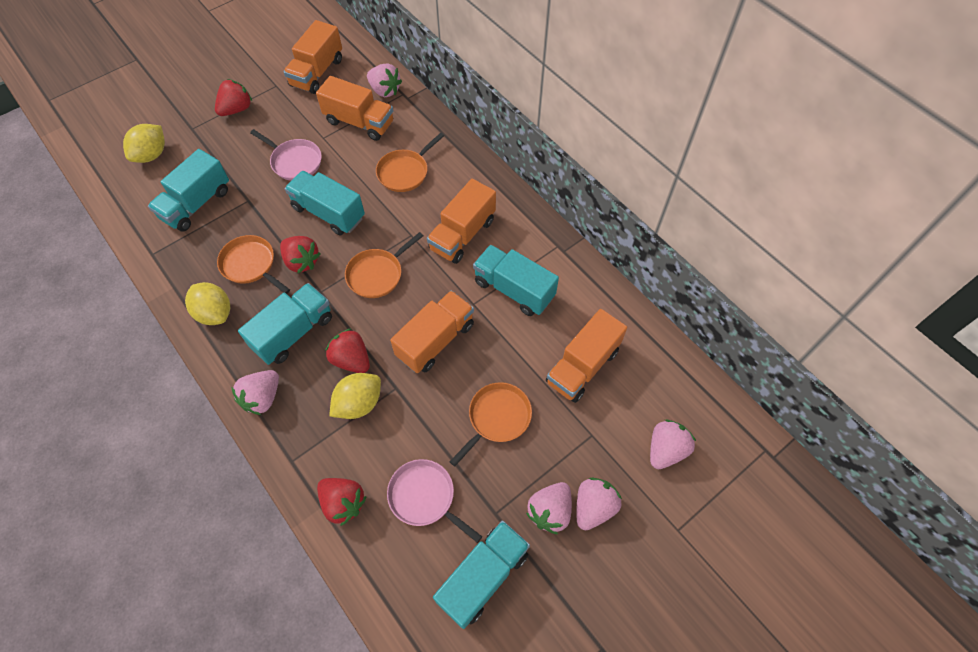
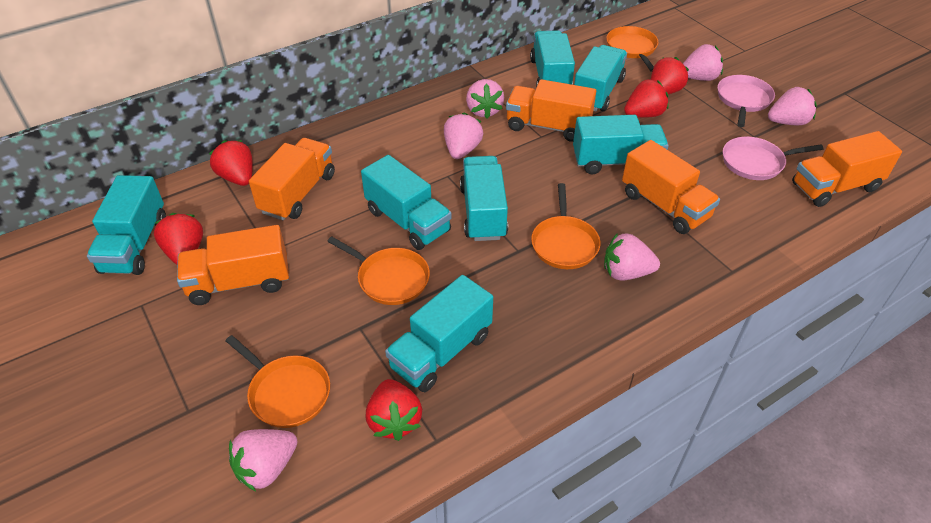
pink strawberry: [232,370,279,415] [367,63,402,97] [526,482,572,534] [576,478,622,530] [650,420,696,469] = 5 -> [229,429,298,491] [444,112,483,159] [466,79,504,119] [604,233,660,280] [683,44,723,81] [768,87,817,125] = 6
red strawberry: [215,79,252,116] [280,236,321,274] [317,478,367,526] [325,329,370,373] = 4 -> [154,213,203,265] [209,140,253,186] [366,379,422,441] [624,79,668,118] [650,57,689,94] = 5
turquoise truck: [148,149,229,232] [238,283,332,365] [285,171,365,235] [433,521,530,629] [473,245,559,316] = 5 -> [87,175,166,275] [361,155,452,250] [385,275,493,392] [460,156,508,241] [530,30,575,87] [573,115,669,175] [574,45,627,111] = 7
yellow lemon: [123,124,165,163] [185,282,230,325] [329,373,381,419] = 3 -> none = 0

